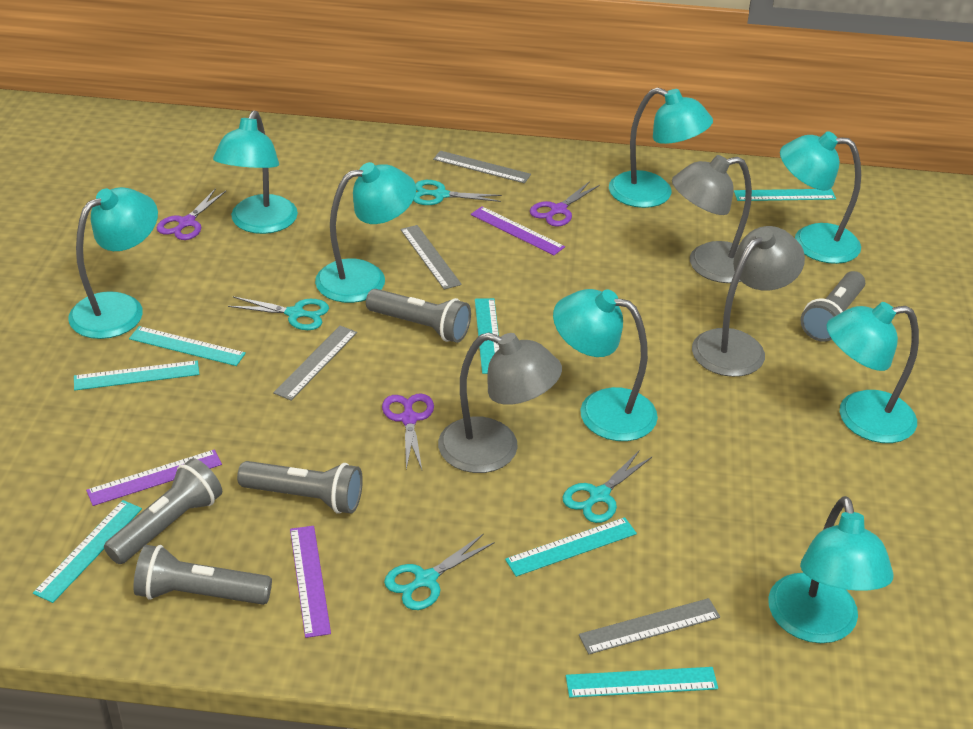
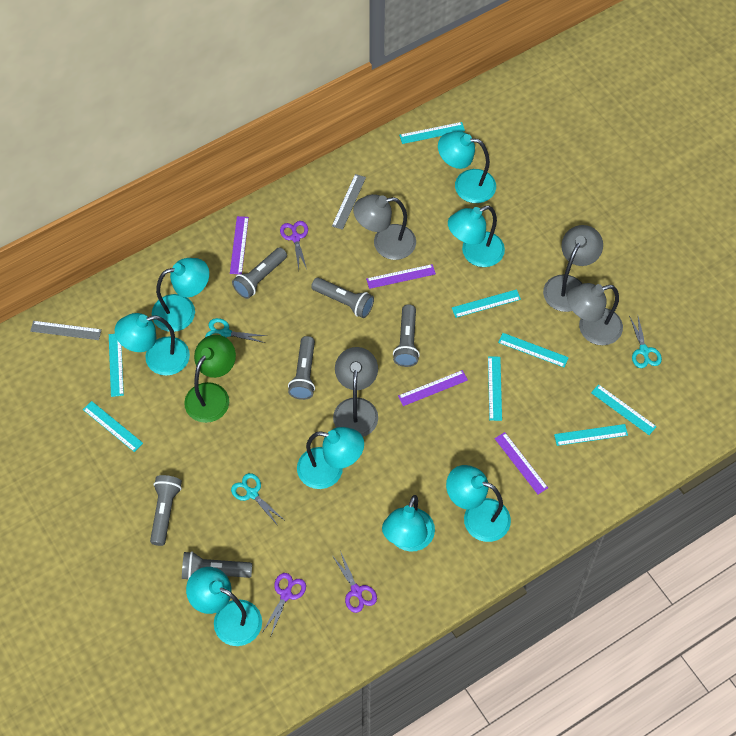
green lamp: none = 0 -> [184,335,236,423] = 1
grey flashlight: [104,458,222,564] [133,545,272,605] [237,461,363,514] [366,289,471,343] [801,271,865,342] = 5 -> [150,475,182,546] [182,551,252,580] [232,247,287,299] [288,336,315,400] [311,277,374,318] [393,304,420,367] = 6
grey lamp: [438,332,562,473] [672,155,752,283] [692,226,805,377] = 3 -> [333,347,378,437] [353,194,416,260] [543,225,603,312] [567,283,623,345] = 4
grey ruler: [273,326,357,400] [400,225,462,290] [433,151,531,183] [579,598,720,654] = 4 -> [30,321,102,340] [332,174,366,230] = 2
purple ruler: [86,450,222,506] [290,526,331,638] [471,206,565,255] = 3 -> [230,216,249,274] [366,264,436,289] [398,370,468,406] [495,432,548,494] = 4
turquoise ruler: [33,500,142,603] [74,360,199,390] [129,326,246,366] [475,298,499,374] [505,517,637,577] [566,667,718,698] [734,189,836,201] = 7 -> [83,401,143,452] [109,334,124,397] [399,122,465,144] [452,289,521,318] [488,356,502,421] [498,333,569,367] [554,424,628,446] [591,384,657,435] = 8
turquoise scissors: [228,296,329,330] [384,533,495,610] [413,180,502,205] [563,450,652,523] = 4 -> [205,318,266,343] [231,473,284,526] [629,316,662,368] = 3

